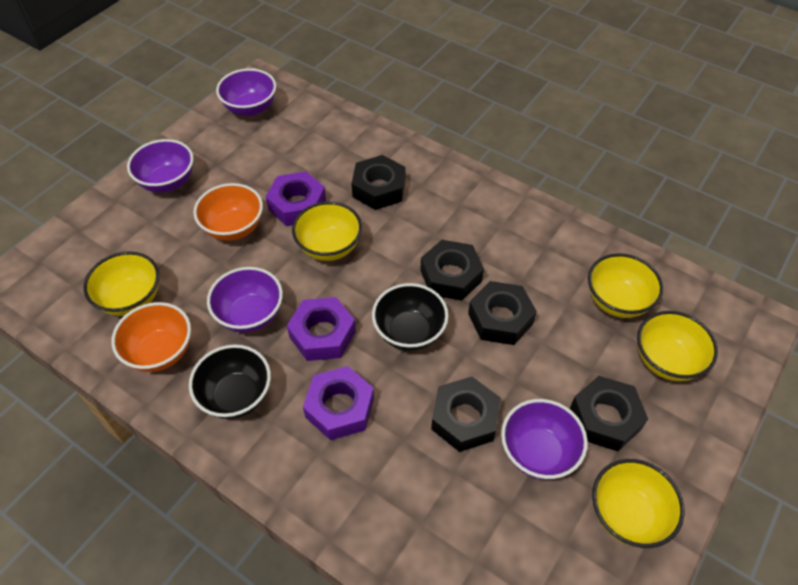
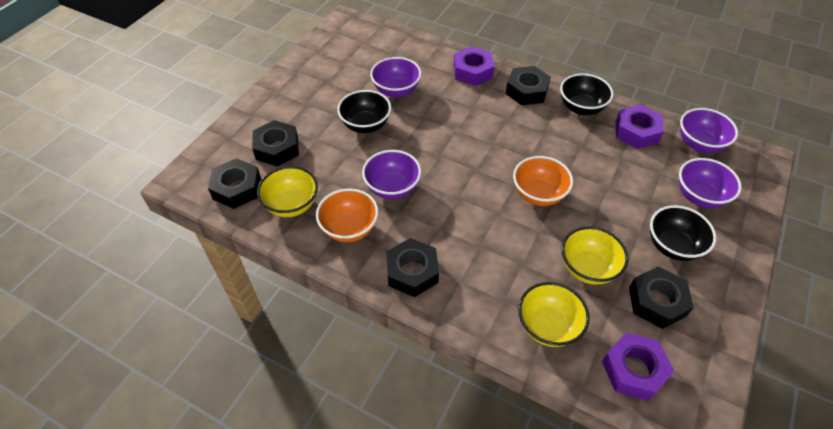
black bowl: [189,344,271,419] [372,283,448,351] = 2 -> [337,90,391,133] [560,73,613,115] [650,205,716,261] = 3
yellow bowl: [83,252,159,316] [292,202,362,261] [588,253,663,318] [592,459,684,548] [637,311,718,381] = 5 -> [257,166,318,217] [518,282,590,347] [562,226,628,285] = 3

